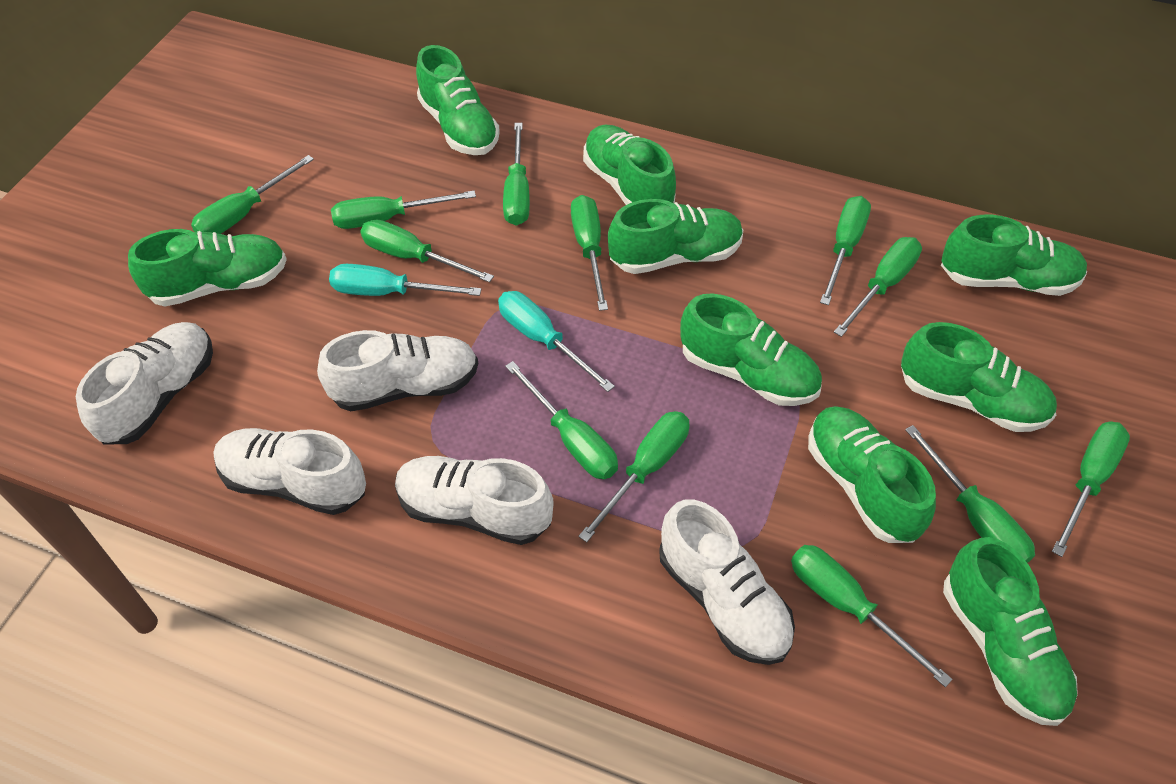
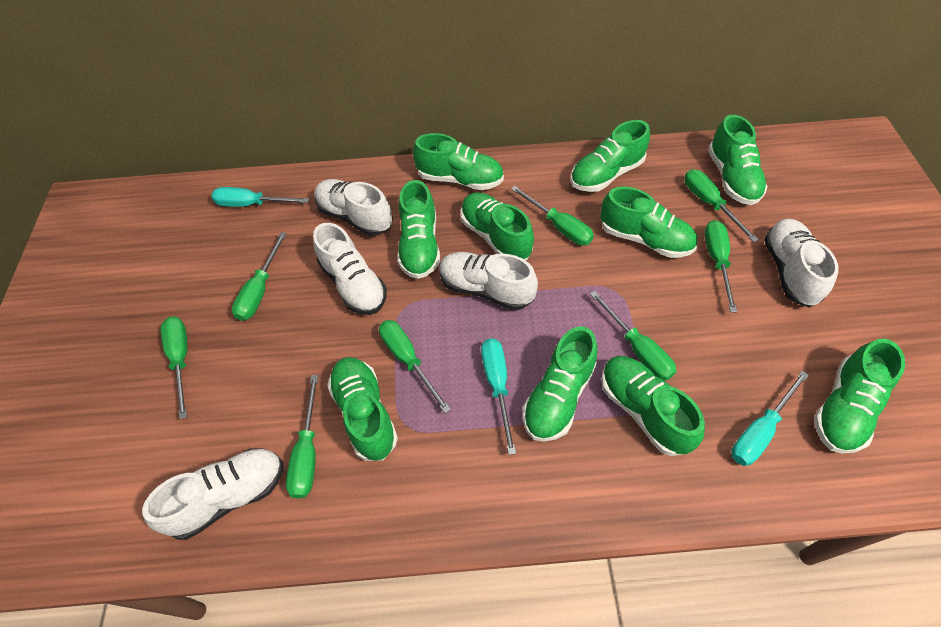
green screwdriver: [191,155,314,234] [331,191,476,229] [360,219,494,282] [503,123,530,226] [505,361,618,479] [571,195,608,311] [578,411,690,542] [791,545,953,687] [820,196,871,305] [834,237,922,337] [905,425,1035,563] [1052,421,1130,557] = 12 -> [161,317,188,419] [232,232,287,321] [286,375,319,499] [379,320,451,413] [511,186,594,245] [590,291,676,381] [684,169,759,242] [704,220,737,312] = 8
green shoe: [128,229,287,306] [416,45,500,155] [583,125,676,205] [608,199,743,274] [680,294,822,406] [808,406,936,543] [901,322,1057,432] [941,215,1087,296] [943,537,1078,726] = 9 -> [327,357,398,461] [397,180,440,279] [413,133,504,190] [461,192,534,260] [523,326,597,442] [570,120,650,192] [600,186,697,258] [601,356,705,456] [708,115,768,205] [814,339,905,453] = 10
turquoise screwdriver: [329,264,482,296] [498,291,615,392] = 2 -> [211,187,309,207] [481,338,516,455] [731,371,809,466] = 3

